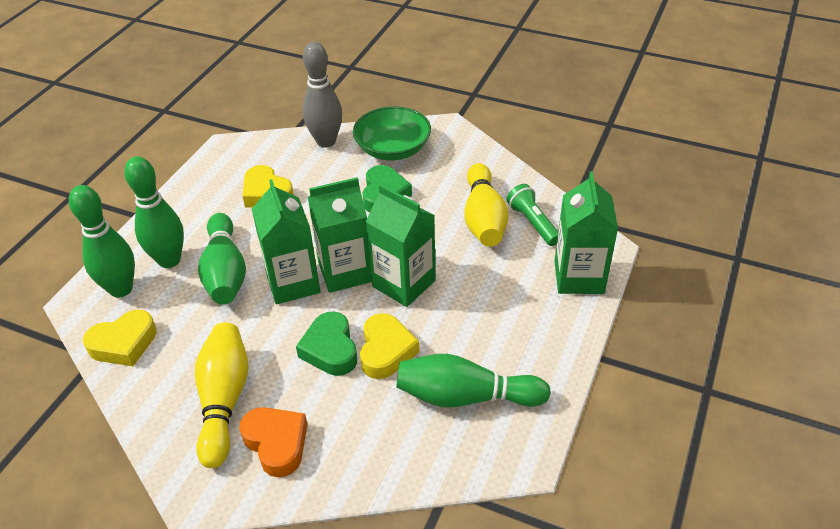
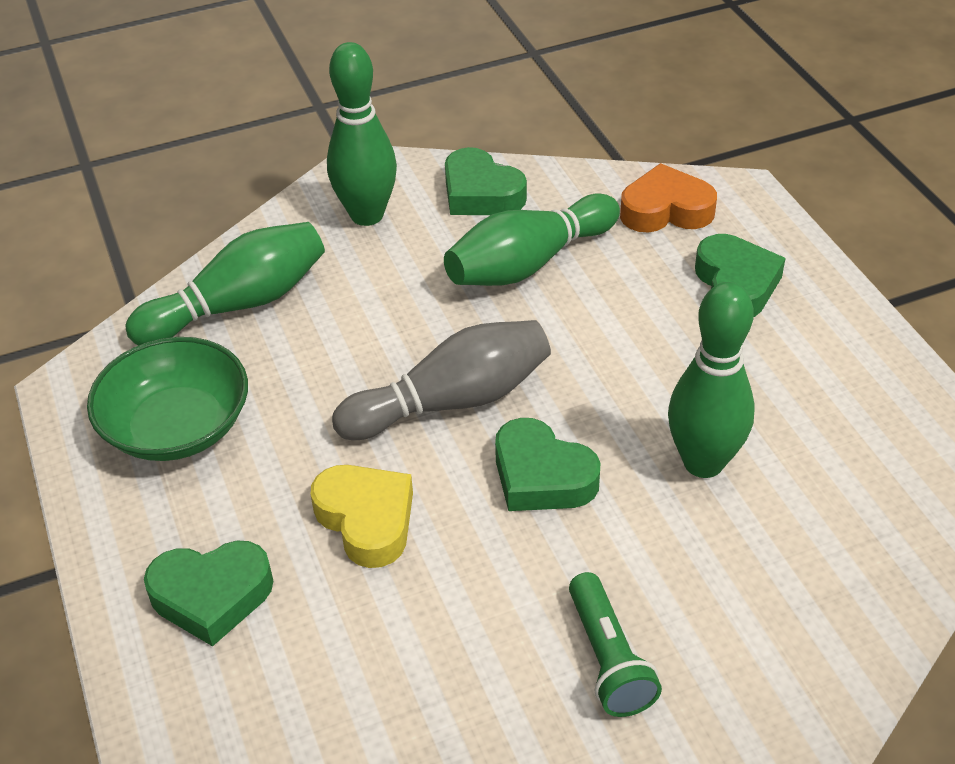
green carton: [252,179,321,304] [308,177,372,293] [365,184,435,307] [555,172,618,294] = 4 -> none = 0
green heart: [296,311,357,376] [363,165,412,212] = 2 -> [144,541,273,647] [445,147,527,215] [495,418,600,511] [695,234,786,317] = 4
yellow bowling pin: [195,323,249,468] [465,163,509,247] = 2 -> none = 0
yellow heart: [83,310,157,366] [243,165,294,208] [360,313,419,379] = 3 -> [310,465,413,568] = 1

